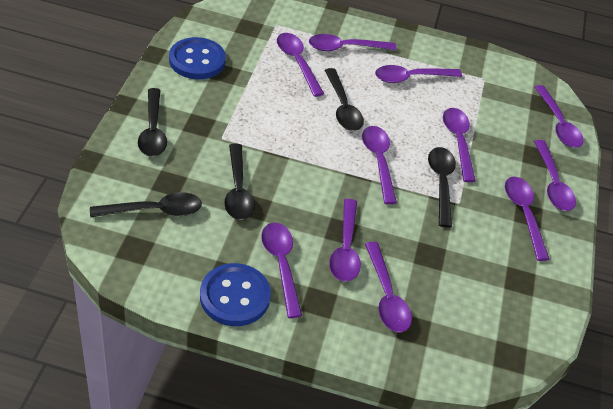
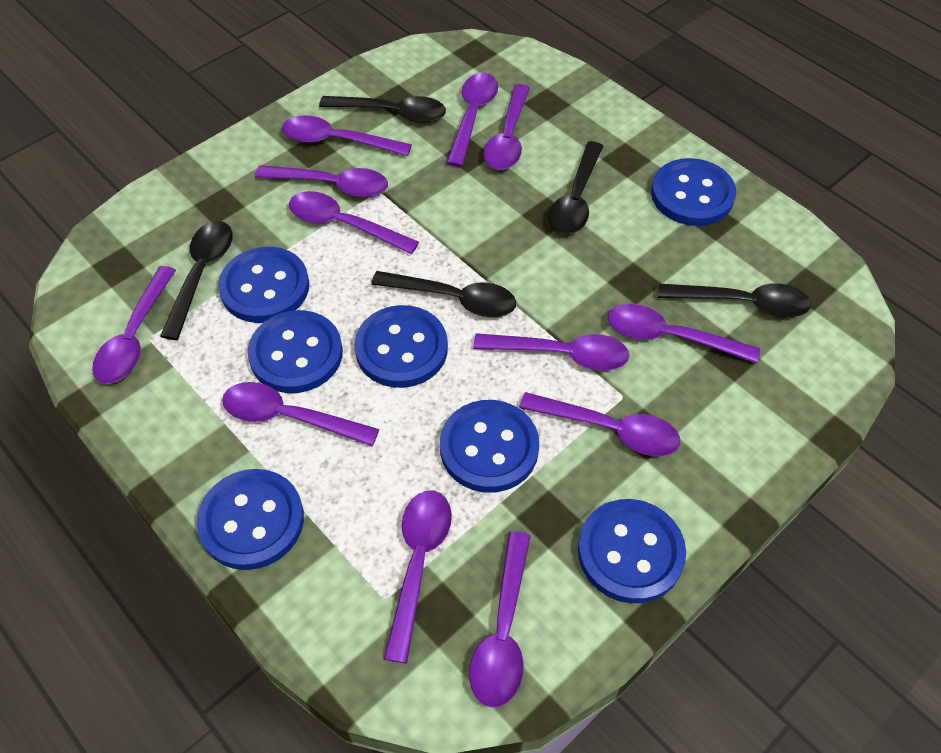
blue button: [169,37,226,79] [200,263,271,326] = 2 -> [197,469,304,570] [218,247,309,323] [247,310,343,393] [354,305,448,388] [440,400,539,493] [578,499,686,603] [651,158,736,226] = 7
purple spoon: [261,222,302,318] [277,33,324,97] [309,34,396,51] [329,199,361,281] [362,126,397,204] [365,242,412,332] [375,65,462,83] [443,108,476,182] [505,177,550,261] [534,85,584,148] [534,140,576,211] = 11 -> [92,266,176,384] [222,382,379,446] [255,165,388,198] [282,115,412,156] [289,191,419,254] [384,490,452,663] [447,73,498,167] [469,531,531,707] [473,333,629,371] [483,84,530,170] [519,392,680,456] [608,304,760,363] = 12

